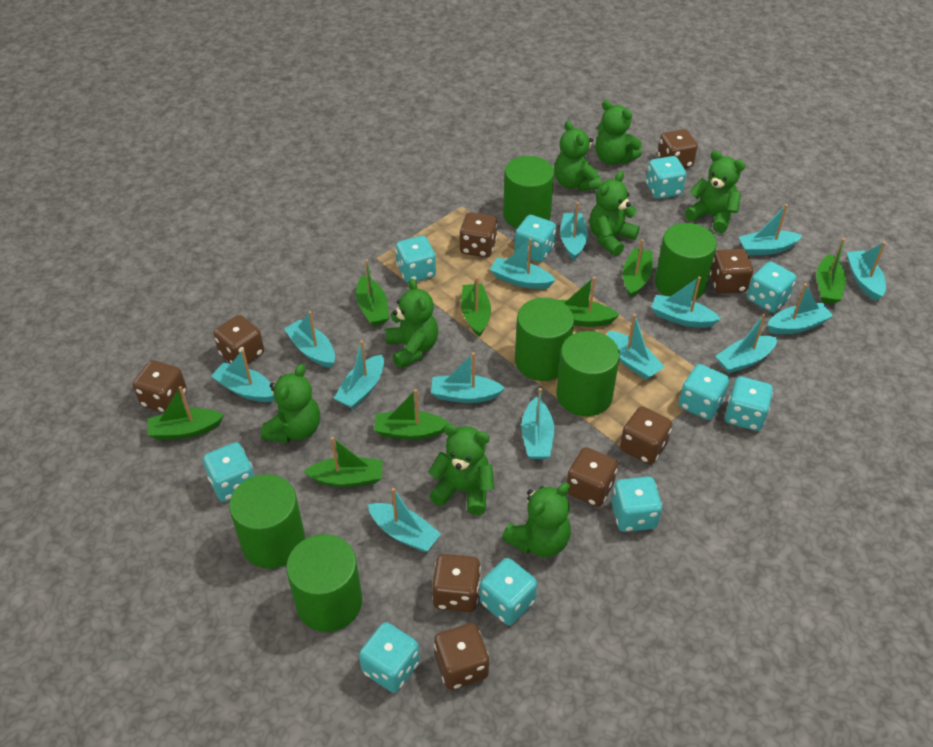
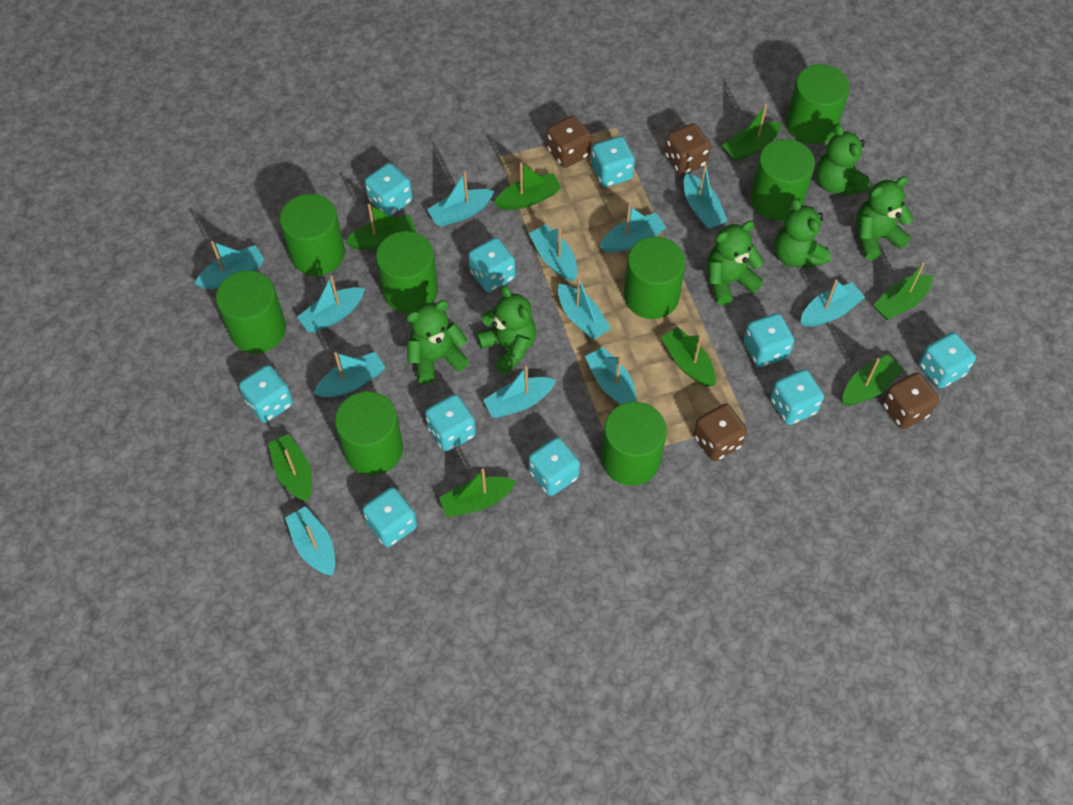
brown dice: [133,360,187,413] [213,315,264,364] [432,554,481,612] [434,623,489,690] [459,212,497,258] [567,447,618,507] [620,406,672,465] [658,129,698,169] [710,249,753,294] = 9 -> [547,115,591,168] [665,123,711,175] [694,404,747,461] [882,373,939,429] = 4
green cylinder: [229,474,305,569] [286,534,362,632] [503,156,554,228] [515,298,574,381] [556,331,620,416] [655,223,717,300] = 6 -> [216,271,286,353] [280,194,345,276] [335,391,403,475] [376,231,438,314] [601,402,667,486] [624,237,686,319] [750,139,815,220] [786,64,850,144] = 8
green teddy bear: [261,364,320,443] [385,279,438,369] [428,424,494,515] [502,483,571,557] [554,121,602,191] [589,171,640,256] [595,100,642,165] [685,151,746,233] = 8 -> [406,300,469,384] [476,285,536,375] [707,221,764,305] [775,198,831,269] [816,124,870,196] [856,176,913,260] = 6
turquoise boat: [211,349,275,402] [284,311,335,368] [334,340,384,409] [368,488,441,552] [431,352,505,403] [490,238,556,289] [521,388,554,459] [560,202,588,260] [607,314,665,380] [651,277,721,328] [715,314,778,374] [739,204,803,255] [767,284,833,334] [847,242,886,301] = 14 -> [195,241,264,289] [285,506,335,576] [297,275,365,333] [313,352,385,398] [427,172,494,227] [483,366,556,418] [529,224,578,281] [558,277,611,340] [585,347,637,405] [599,205,666,253] [684,164,727,229] [800,280,865,327] = 12

